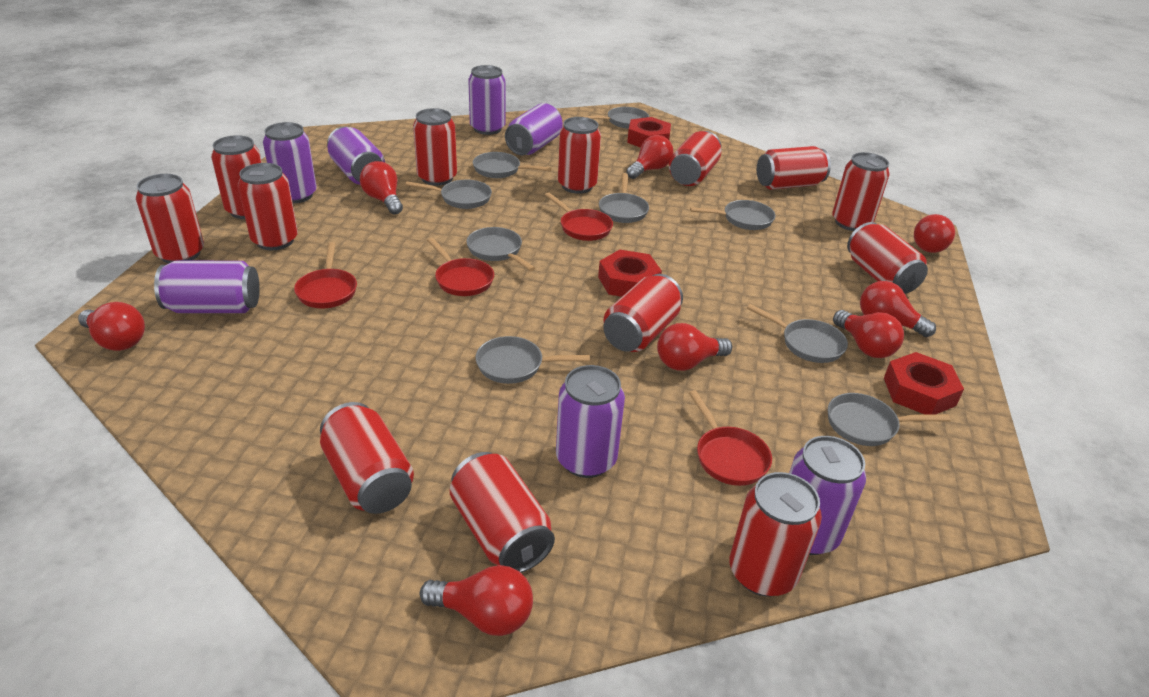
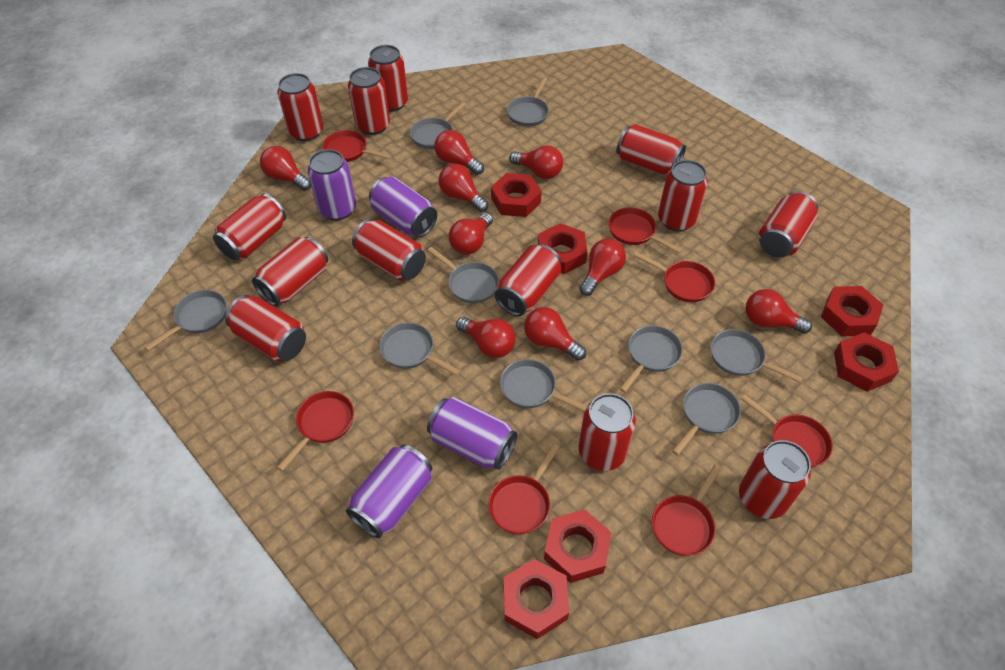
purple can: [154,260,260,313] [263,122,317,203] [327,126,385,185] [468,65,506,135] [505,103,563,155] [556,365,625,478] [789,436,866,555] = 7 -> [308,149,356,220] [346,444,432,538] [369,177,437,237] [427,397,517,470] = 4
red light bulb: [78,302,145,351] [360,161,403,214] [420,565,533,636] [626,135,674,179] [657,323,732,371] [833,310,904,358] [860,281,936,337] [914,214,955,253] = 8 -> [260,146,311,191] [434,130,484,175] [439,164,488,212] [449,213,493,255] [456,317,516,358] [509,145,563,179] [524,307,586,360] [579,239,626,296] [746,289,812,334] = 9
red nut: [598,250,662,297] [627,117,671,148] [884,352,964,415] = 3 -> [491,173,542,217] [504,559,569,639] [538,223,588,274] [544,509,611,583] [821,286,883,337] [834,332,899,392] = 6
red pan: [294,242,357,308] [427,238,494,296] [545,192,613,241] [689,390,772,486] = 4 -> [277,391,354,471] [322,130,392,162] [488,444,560,534] [608,207,682,254] [634,252,715,302] [652,464,721,556] [741,394,833,468] = 7

